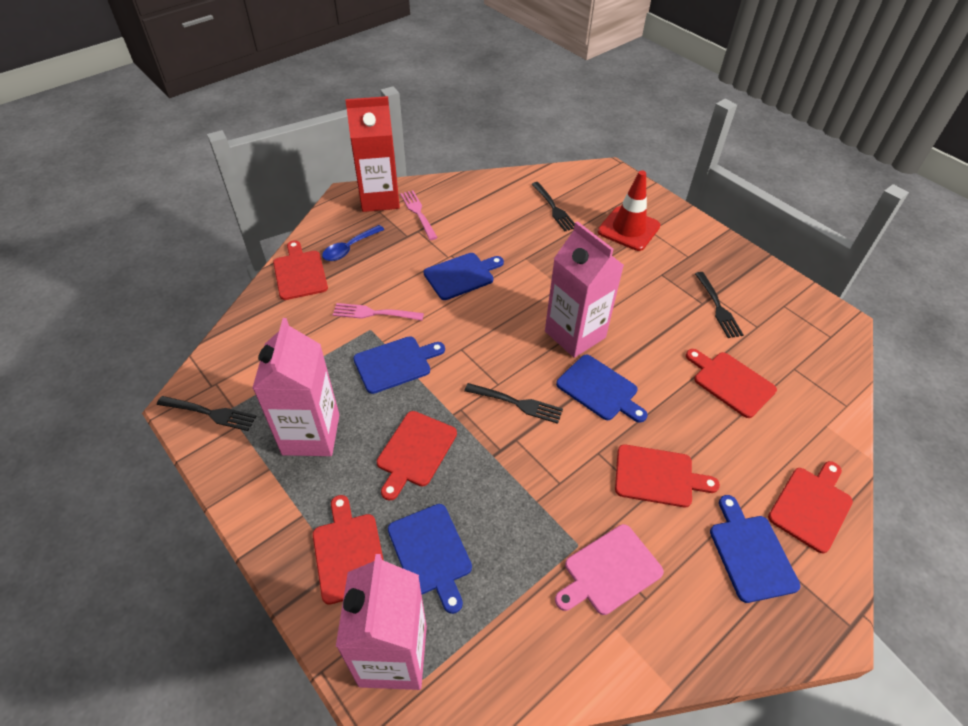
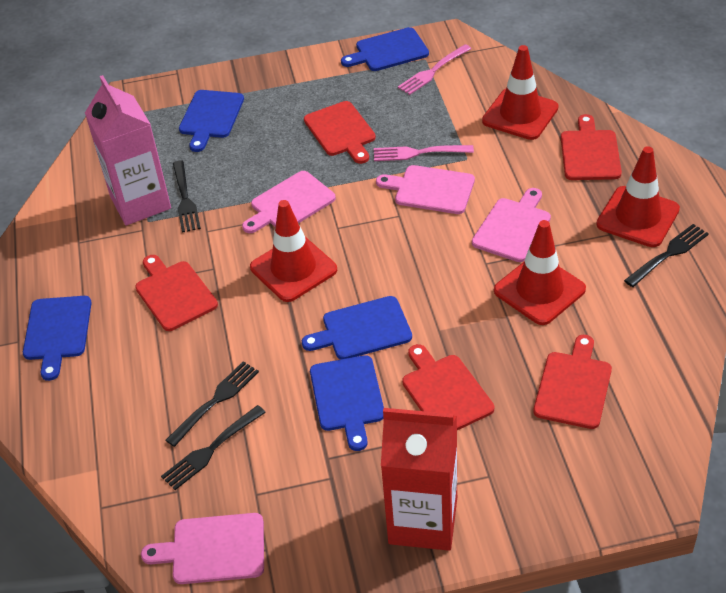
blue spoon: [322,225,384,261] = 1 -> none = 0
pink carton: [252,318,339,456] [336,554,427,690] [545,221,624,358] = 3 -> [85,75,171,225] = 1
pink cutting board: [555,524,664,615] = 1 -> [141,513,264,584] [242,171,336,233] [376,165,475,214] [472,188,551,262] = 4
red cutting board: [273,240,328,300] [313,495,384,605] [377,411,457,501] [615,444,720,507] [686,349,777,418] [768,461,853,554] = 6 -> [135,255,218,331] [304,101,376,164] [402,344,494,430] [533,335,612,429] [561,114,622,180] = 5
red traffic cone: [598,170,660,251] = 1 -> [250,200,337,302] [482,45,558,140] [494,220,586,325] [596,146,680,247] = 4

